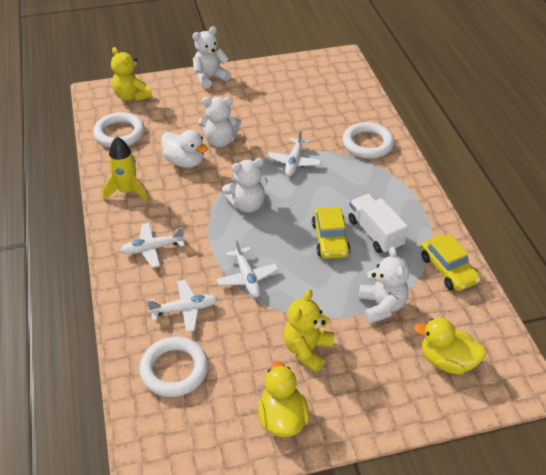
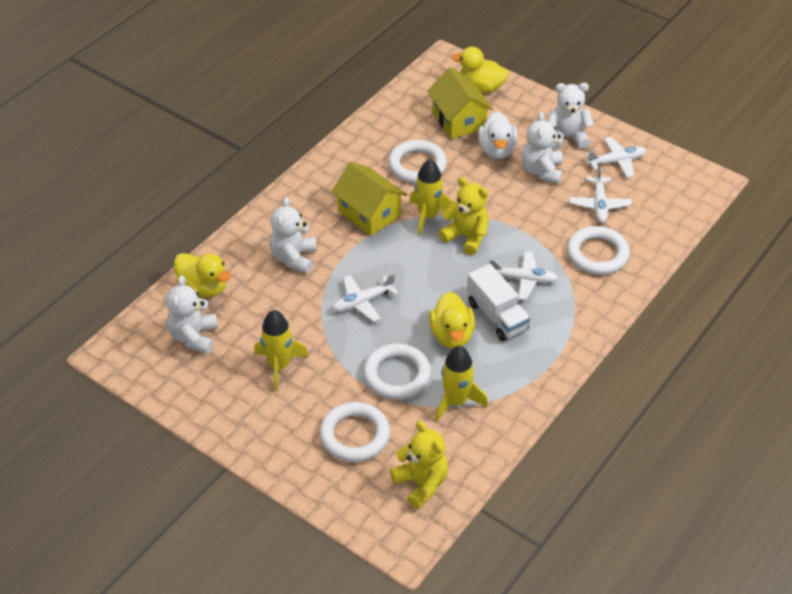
white ring: [93,112,145,147] [139,337,208,397] [342,122,394,159] = 3 -> [319,402,390,462] [363,343,431,400] [388,140,447,183] [567,226,630,275] = 4
yellow car: [312,207,351,259] [421,234,481,291] = 2 -> none = 0
yellow duck: [258,361,309,437] [414,318,486,374] = 2 -> [174,253,231,297] [429,292,475,348] [452,47,509,93] = 3
yellow house: none = 0 -> [331,162,407,236] [427,67,493,139] = 2
yellow rocket: [103,137,148,202] = 1 -> [254,310,308,391] [410,159,453,236] [435,346,488,422] = 3

